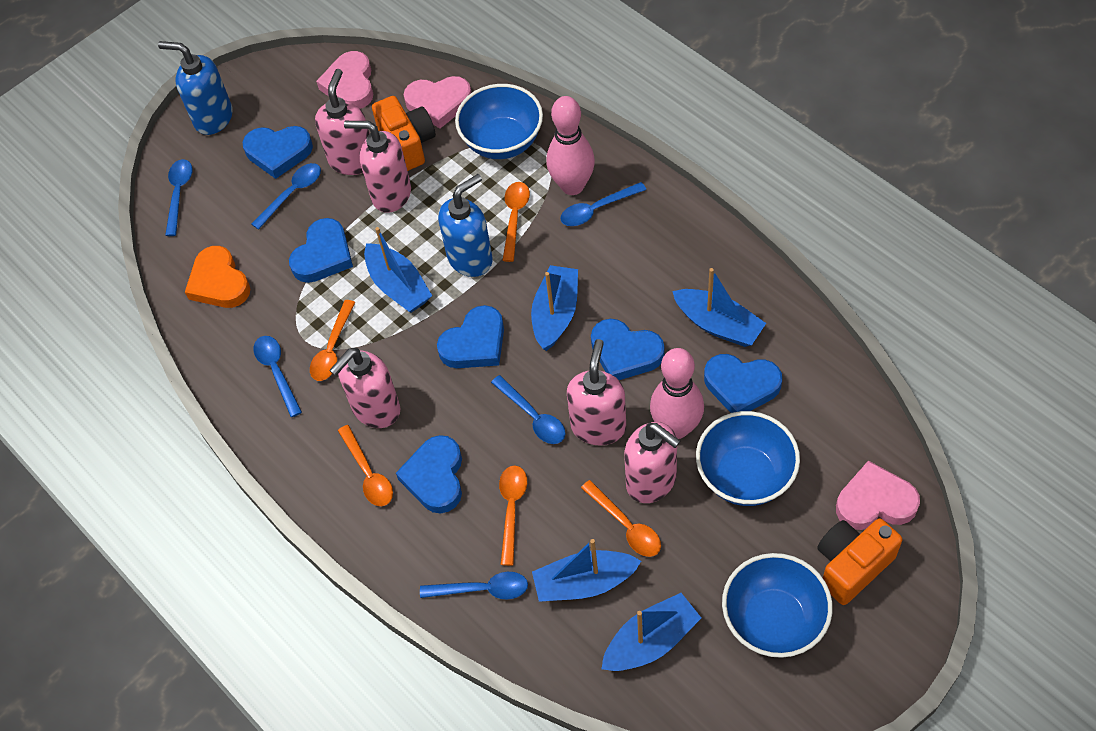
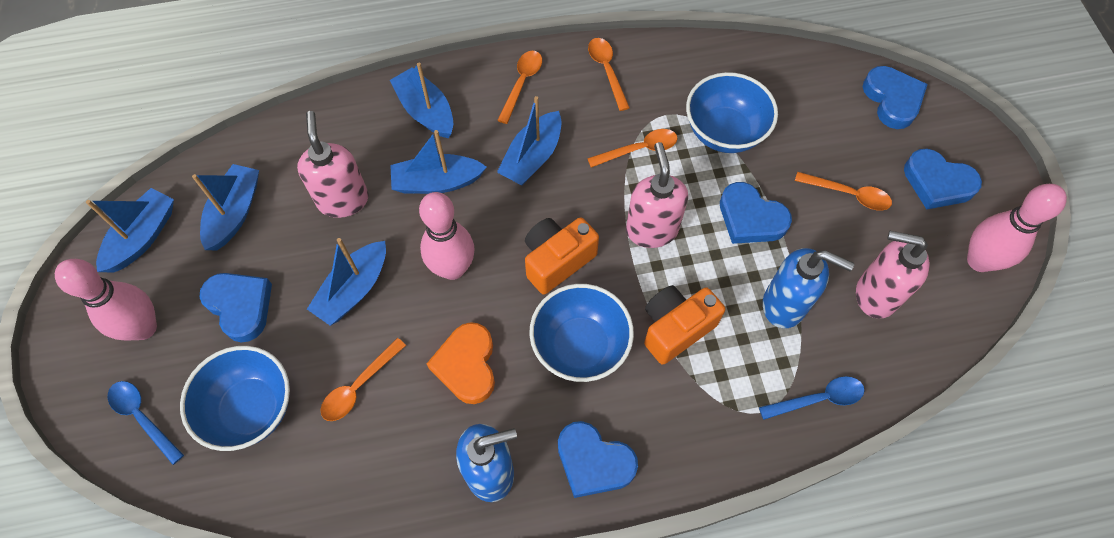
blue boat: [364,227,432,313] [531,265,578,351] [532,539,641,602] [601,593,701,671] [672,268,766,347] = 5 -> [86,188,174,273] [192,164,259,250] [307,238,386,326] [390,63,453,138] [390,130,486,194] [497,96,561,185] = 6
blue heart: [242,126,313,179] [289,218,353,283] [396,435,462,513] [437,305,504,368] [591,319,665,380] [704,354,782,413] = 6 -> [199,273,272,343] [558,421,638,498] [720,182,792,244] [863,66,928,129] [904,149,982,209] = 5
blue spoon: [165,159,193,236] [252,163,321,230] [254,336,302,417] [420,572,528,599] [491,375,565,444] [560,182,646,226] = 6 -> [107,381,184,465] [759,376,865,420] = 2
pink bowling pin: [546,96,595,195] [650,348,704,439] = 2 -> [55,259,157,341] [419,192,475,280] [967,184,1067,272] = 3
pink heart: [316,51,373,109] [404,76,472,128] [836,461,920,530] = 3 -> none = 0
pink soap dispenser: [315,69,370,175] [329,348,400,428] [344,121,411,213] [567,339,626,445] [624,422,680,503] = 5 -> [297,111,368,218] [626,142,688,248] [856,231,930,319] = 3

